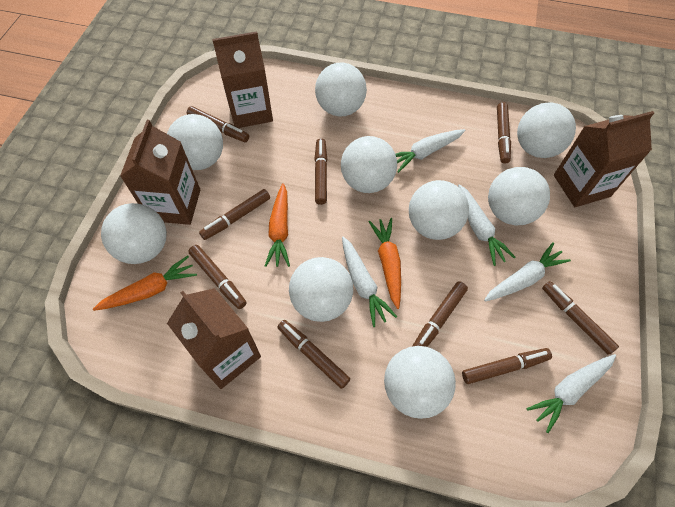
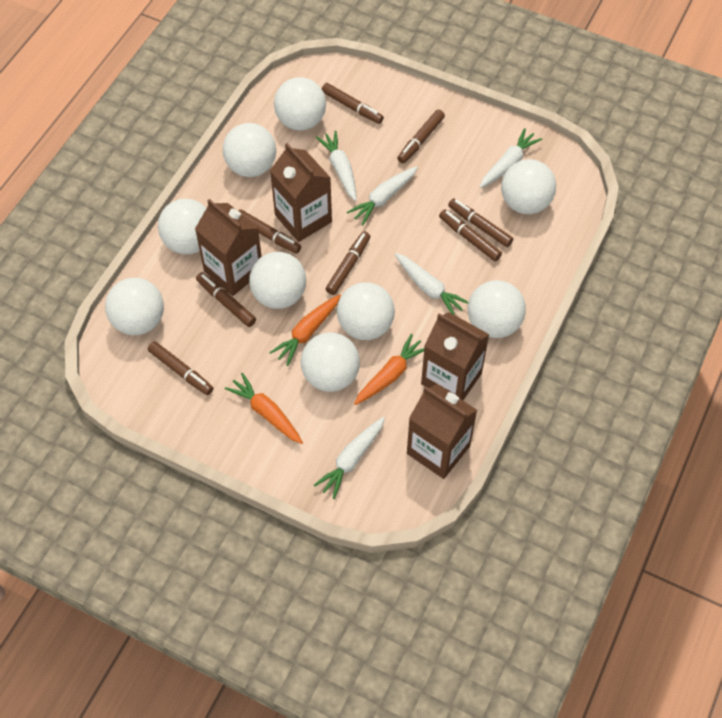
brown marker: [187,106,249,142] [188,245,247,309] [199,189,270,240] [277,320,350,389] [314,138,327,205] [412,281,468,347] [462,348,552,384] [497,102,511,164] [542,281,619,355] = 9 -> [148,341,213,395] [196,272,256,327] [238,209,301,254] [322,83,384,124] [326,232,370,295] [397,110,445,163] [439,209,502,261] [448,198,513,247] = 8

